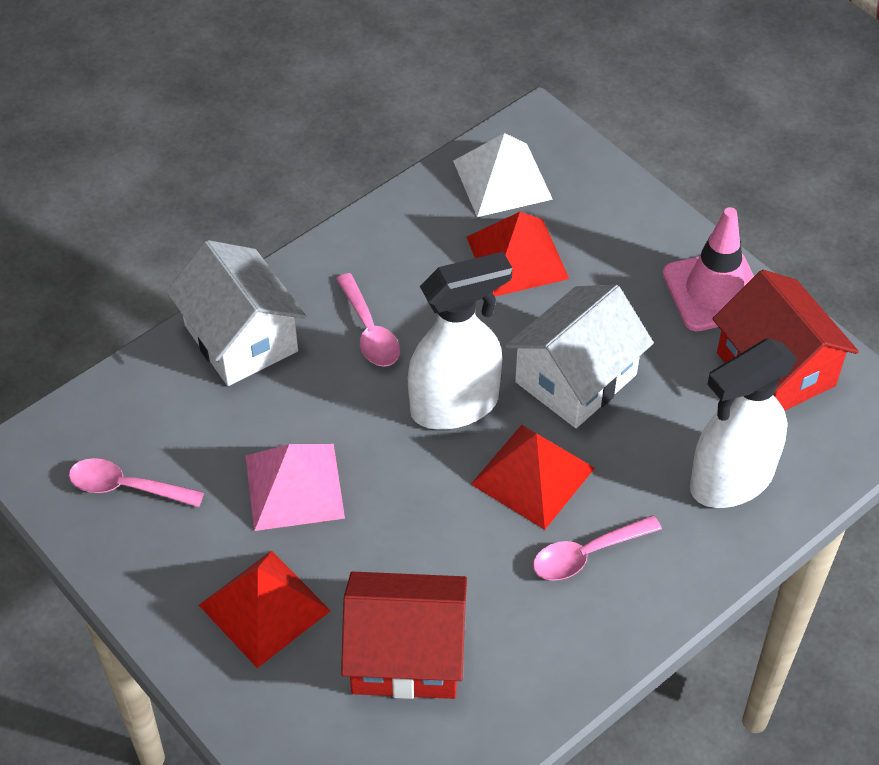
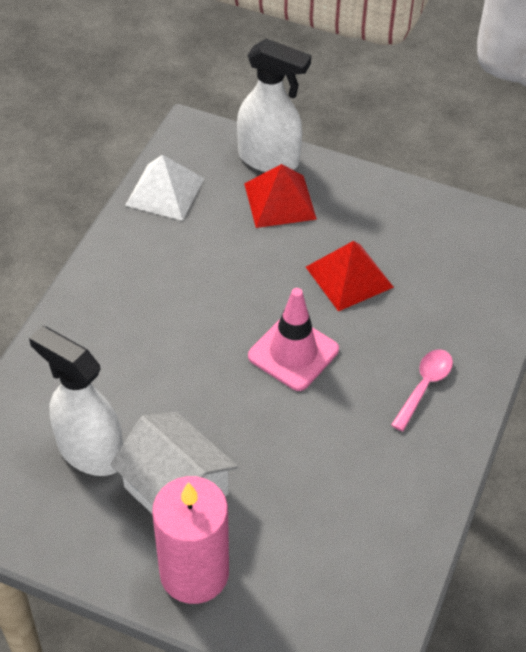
pink candle: none = 0 -> [152,476,229,604] = 1
pink pyramid: [246,444,345,531] = 1 -> none = 0
pink spoon: [69,458,204,507] [336,273,400,367] [533,515,662,580] = 3 -> [391,349,453,431] = 1
red house: [341,572,467,699] [712,270,859,411] = 2 -> none = 0
red pyramid: [199,550,331,668] [466,212,569,296] [471,425,595,530] = 3 -> [244,164,317,228] [306,241,394,311] = 2
white house: [166,240,306,386] [506,285,654,428] = 2 -> [110,412,238,513] = 1

